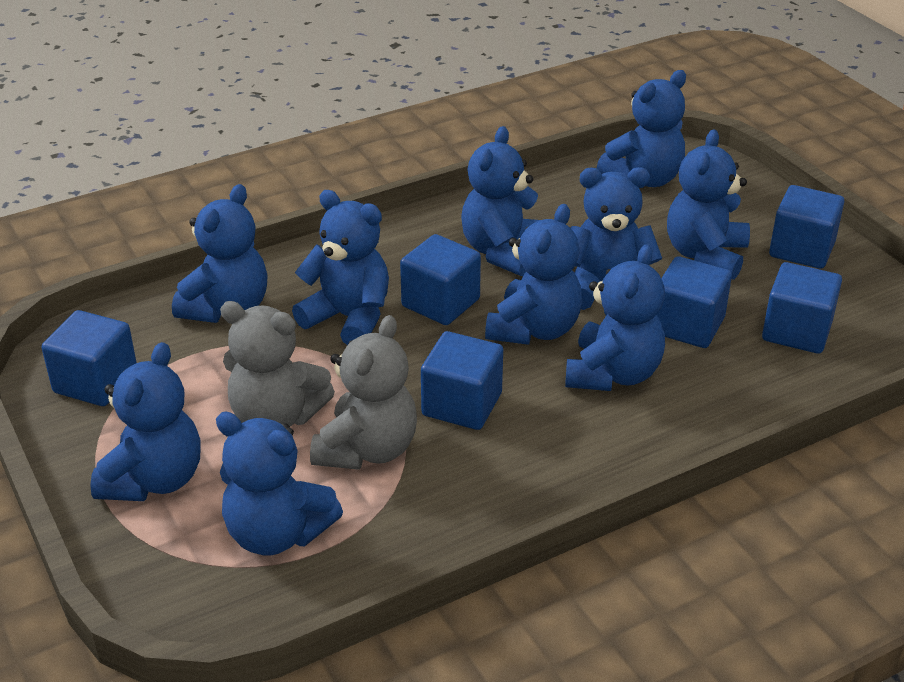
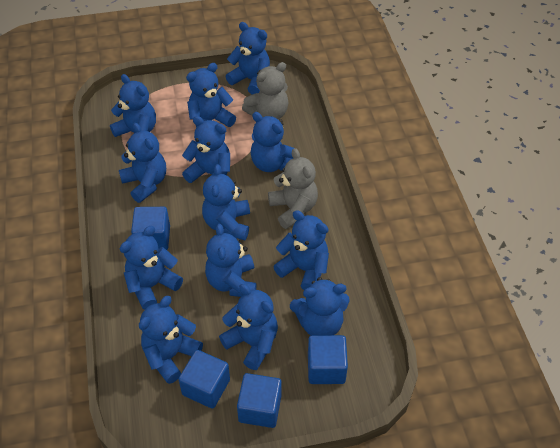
blue cube: [42,310,137,406] [400,234,481,325] [421,331,503,430] [656,256,732,348] [762,262,842,354] [769,185,844,269] = 6 -> [131,207,170,250] [178,350,230,409] [237,373,282,428] [308,335,348,384] = 4
blue teddy bear: [90,342,201,501] [172,184,268,323] [216,412,343,555] [292,190,389,345] [461,126,539,276] [485,204,582,345] [565,244,665,391] [571,167,662,310] [597,70,686,187] [667,129,750,280] = 10 -> [110,74,156,143] [119,123,166,203] [120,226,183,310] [139,296,203,384] [182,116,230,183] [186,63,236,128] [202,164,250,240] [205,224,256,297] [219,284,278,370] [226,22,270,95] [250,112,294,172] [273,210,329,290] [290,277,350,336] = 13

